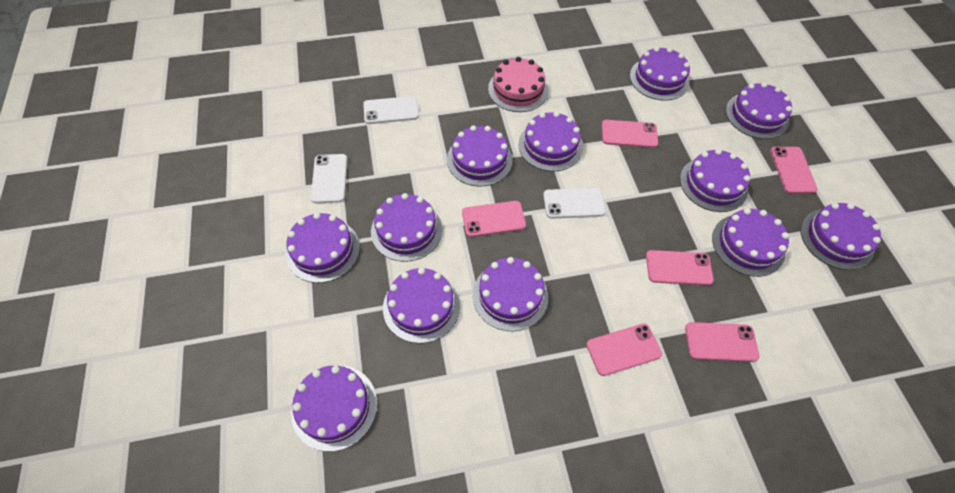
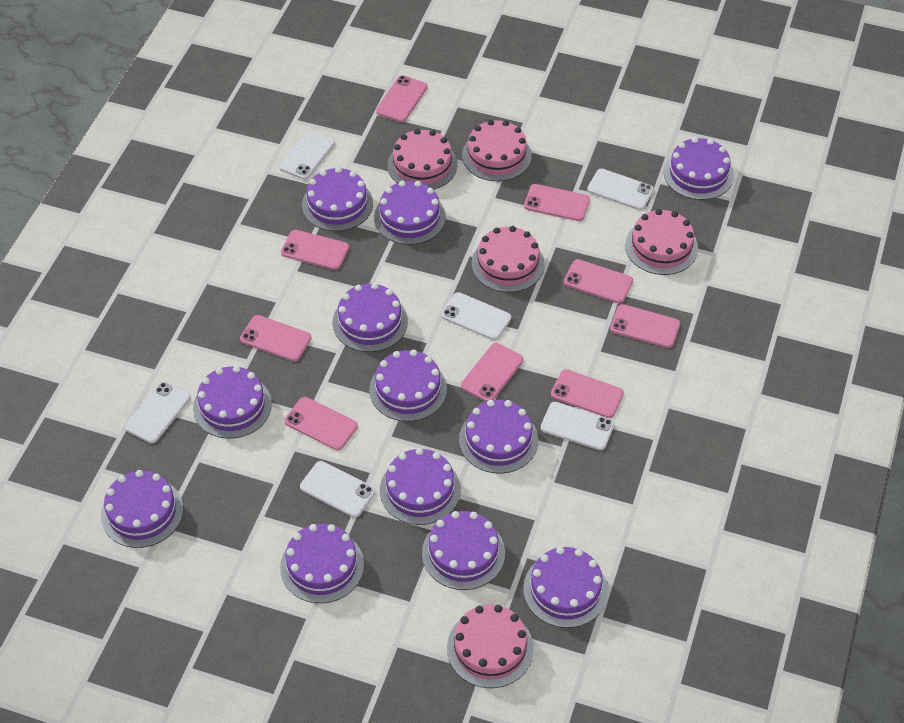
pink cake: [488,57,548,112] = 1 -> [388,129,457,190] [447,604,534,688] [462,120,532,181] [472,226,545,292] [625,209,698,275] = 5
pink phone: [462,201,526,237] [587,324,662,376] [602,120,658,148] [646,250,714,285] [685,322,759,362] [770,147,817,194] = 6 -> [240,315,312,361] [281,230,349,270] [284,397,358,450] [376,75,428,122] [461,343,524,402] [524,184,590,221] [551,369,624,418] [564,259,633,303] [610,304,680,348] = 9
white phone: [311,154,347,203] [363,96,419,124] [543,188,606,218] = 3 -> [125,382,191,443] [279,130,335,180] [300,461,376,518] [441,292,511,340] [541,402,614,450] [587,169,654,210] = 6

